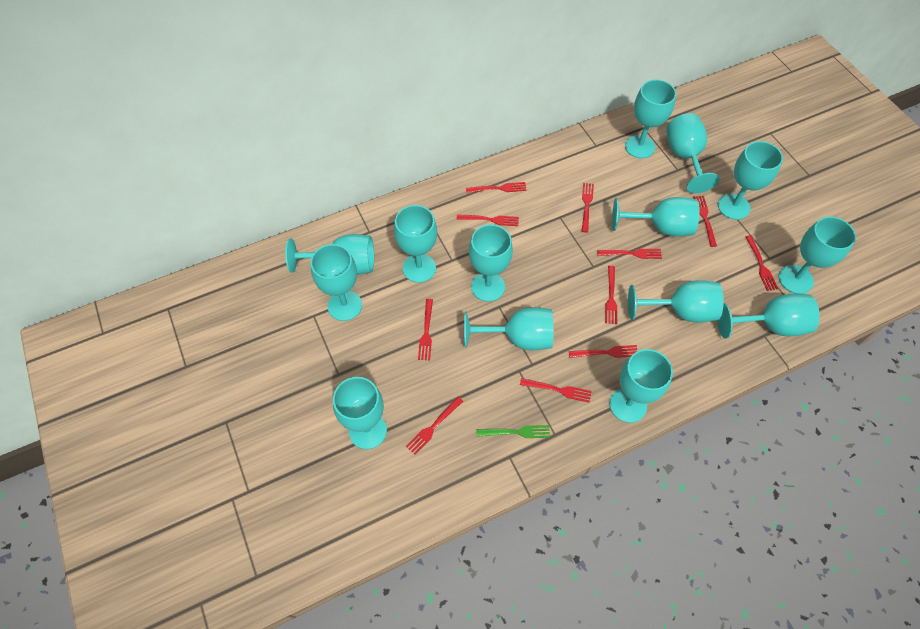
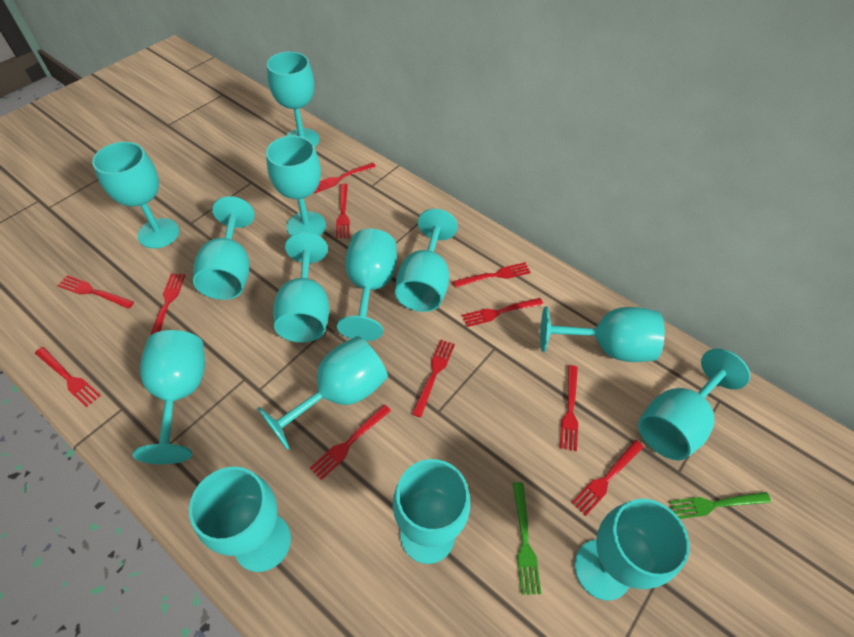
green fork: [476,425,550,438] = 1 -> [513,482,541,595] [669,492,771,519] = 2

